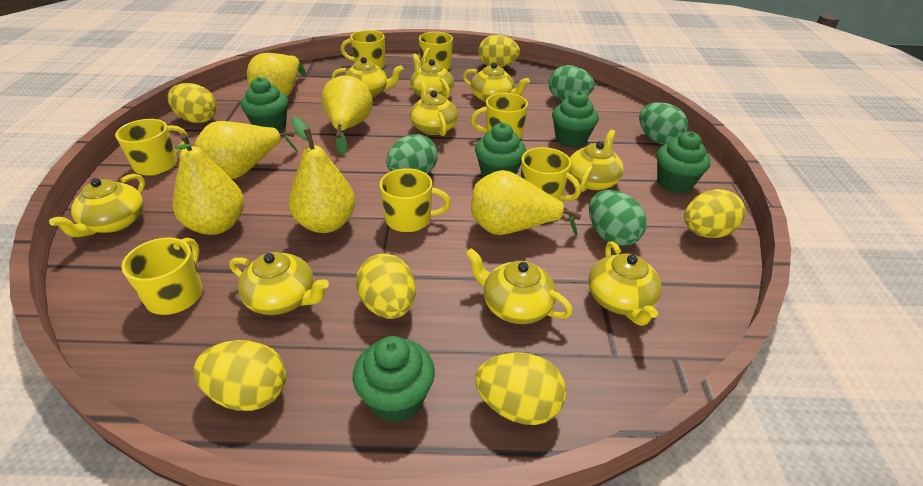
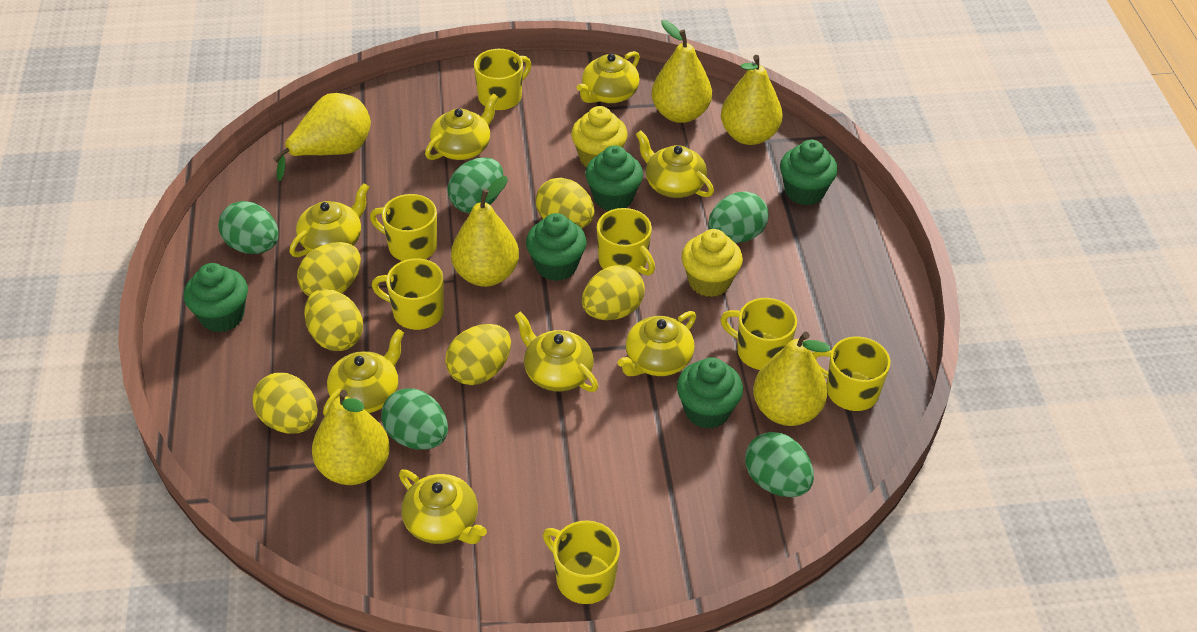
green egg: [386,134,438,174] [549,65,595,100] [589,190,647,246] [639,102,688,145] = 4 -> [218,201,279,254] [381,389,448,450] [448,157,503,213] [708,191,769,243] [745,432,814,497] = 5
yellow cupcake: none = 0 -> [571,106,628,167] [681,229,743,297] = 2
yellow teapot: [49,174,145,237] [229,252,329,315] [332,57,403,98] [410,53,454,99] [410,81,458,136] [463,62,530,103] [466,248,573,324] [569,129,624,192] [588,241,662,326] = 9 -> [289,183,370,257] [323,329,404,416] [399,470,487,544] [425,93,498,160] [515,312,598,392] [577,51,640,103] [618,311,696,376] [636,130,714,198] = 8

